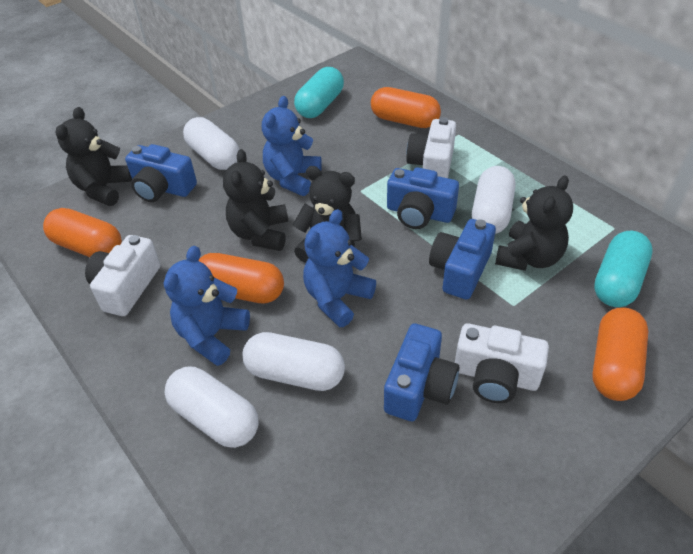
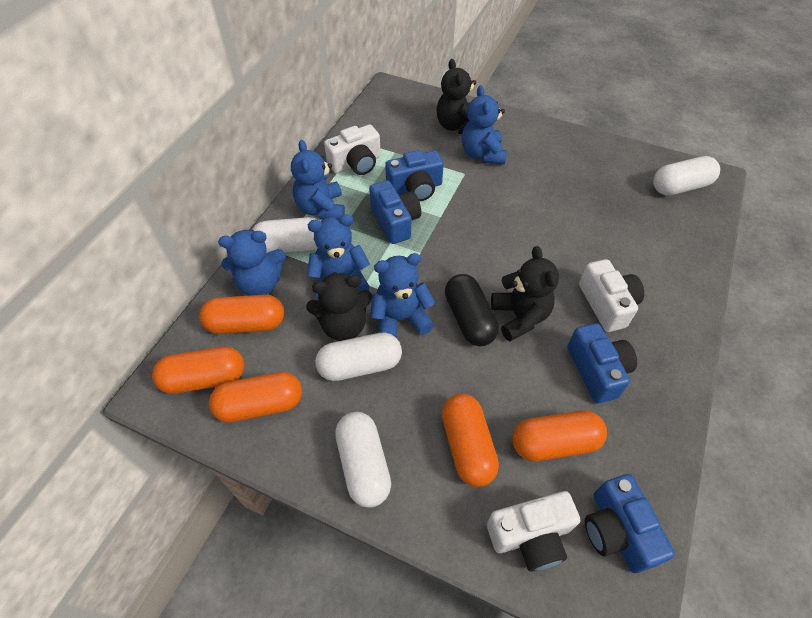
black capsule: none = 0 -> [445,274,499,346] = 1
black teddy bear: [55,107,132,206] [223,149,288,251] [293,166,362,263] [495,176,573,271] = 4 -> [306,272,372,341] [436,59,476,134] [491,246,559,341] = 3
blue teddy bear: [164,246,250,366] [262,96,322,196] [303,209,376,327] = 3 -> [218,230,286,296] [291,140,345,219] [307,214,370,300] [370,253,435,338] [462,85,507,164] = 5
orange capsule: [43,208,122,257] [198,253,284,304] [371,87,441,128] [592,307,648,401] = 4 -> [152,347,244,394] [199,294,284,334] [209,372,302,423] [442,394,499,487] [512,411,607,461] = 5
turquoise capsule: [294,67,344,118] [594,231,653,307] = 2 -> none = 0

